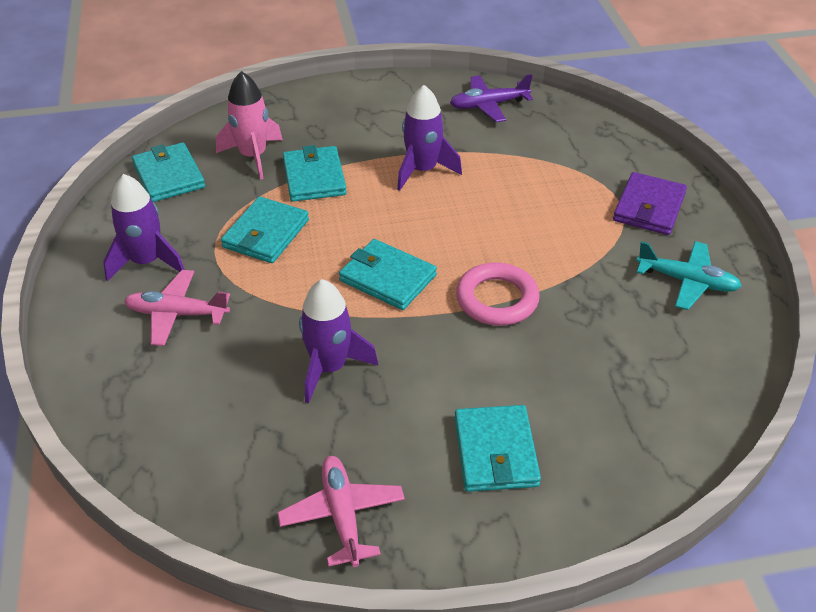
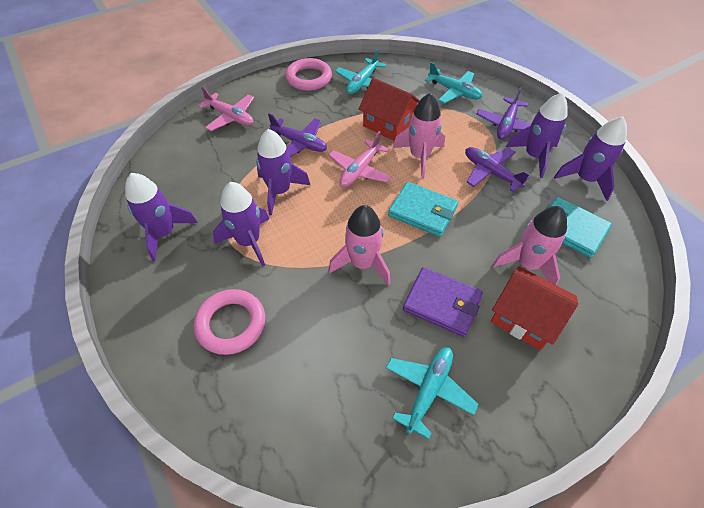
pink ring: [456,262,540,326] = 1 -> [194,289,265,355] [285,58,332,91] = 2
pink rocket: [216,71,283,180] = 1 -> [328,205,390,285] [393,93,445,178] [492,206,567,285] = 3
purple plane: [450,74,533,122] = 1 -> [268,113,327,157] [465,147,530,192] [476,87,531,140] = 3
purple rocket: [103,174,185,282] [299,279,379,403] [397,85,462,191] = 3 -> [125,173,198,261] [213,182,269,267] [256,129,310,216] [506,93,567,178] [554,116,627,201] = 5
red house: none = 0 -> [359,78,420,141] [491,266,578,350] = 2
turquoise plane: [636,241,742,310] = 1 -> [335,49,386,94] [386,347,479,439] [425,62,483,104] = 3
turquoise wallet: [132,142,205,202] [221,197,309,263] [283,145,347,202] [339,239,437,310] [455,405,541,492] = 5 -> [388,182,458,237] [546,197,612,258] = 2

